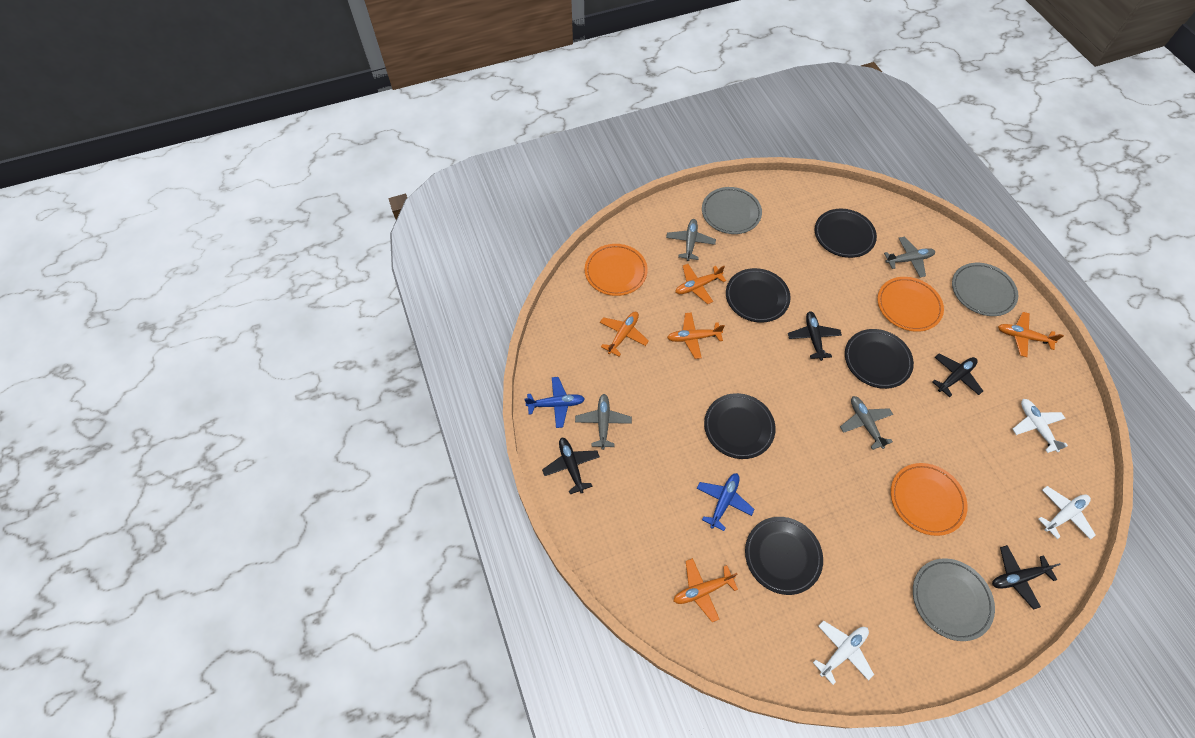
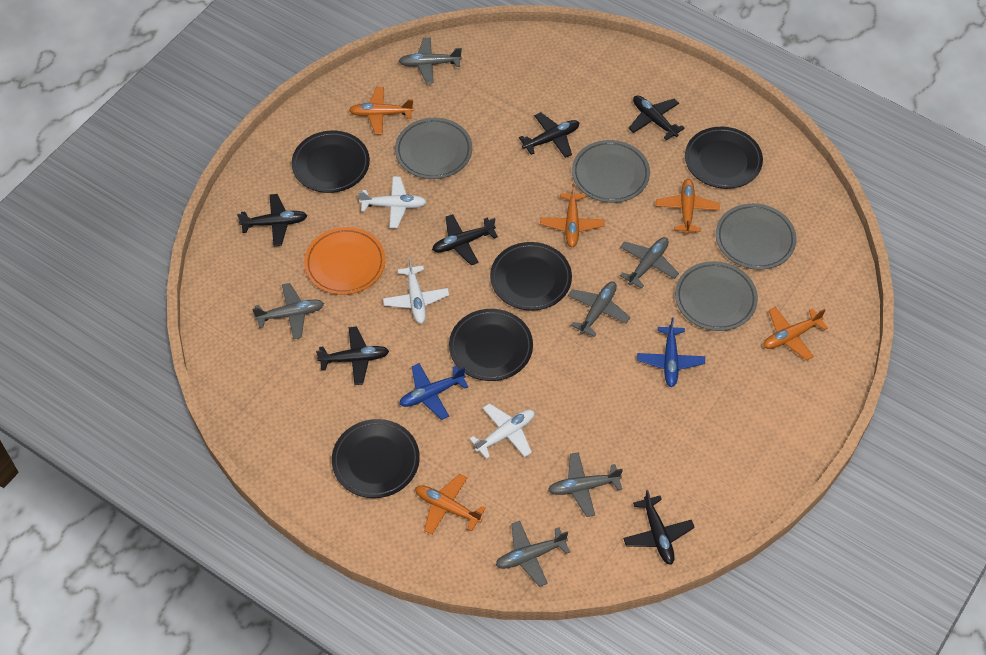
black plane: [542,437,600,494] [788,311,842,361] [932,353,983,397] [992,545,1061,610] = 4 -> [237,194,307,246] [316,326,389,385] [432,214,498,265] [519,112,580,158] [623,490,695,565] [628,95,685,141] = 6
grey plane: [575,394,632,450] [666,219,716,261] [840,396,893,450] [884,237,935,277] = 4 -> [252,283,324,339] [399,37,462,83] [496,521,570,587] [548,452,623,517] [568,282,630,337] [620,237,679,289] = 6
grey plate: [702,187,762,234] [913,558,995,641] [952,263,1018,316] = 3 -> [395,118,472,179] [572,140,650,203] [675,261,758,331] [716,203,797,270] = 4
orange plate: [585,244,648,296] [877,277,944,332] [891,463,967,536] = 3 -> [304,227,386,295] = 1

